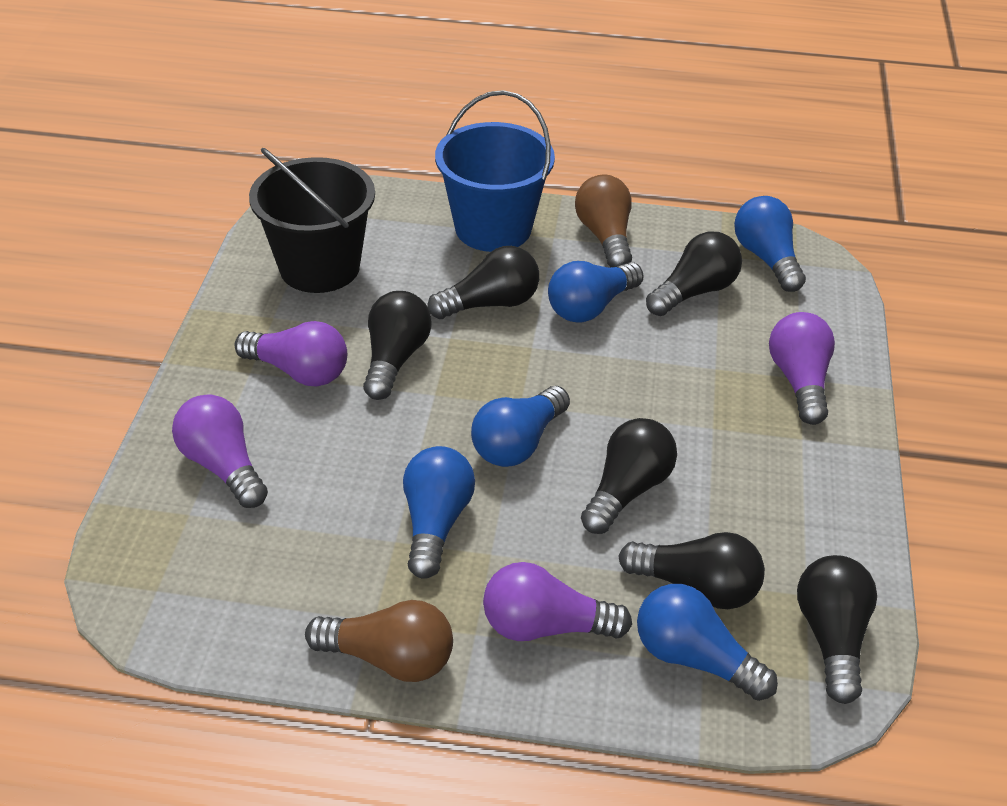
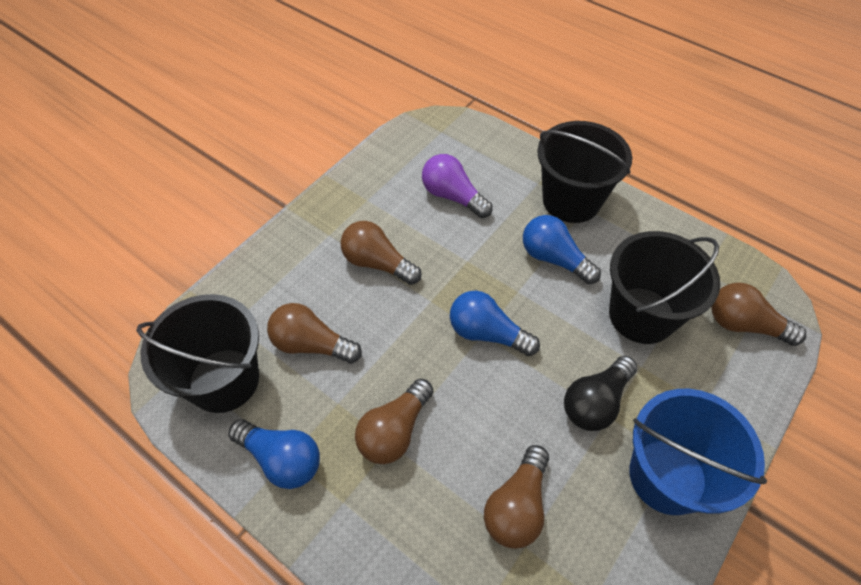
black bucket: [249,148,375,293] = 1 -> [136,294,259,413] [537,121,632,223] [609,231,720,344] = 3
black light bulb: [363,291,432,400] [428,246,539,319] [581,418,677,534] [618,532,765,609] [646,231,742,316] [797,555,877,704] = 6 -> [564,356,637,431] = 1
blue light bulb: [403,446,475,579] [471,386,570,467] [548,261,644,322] [637,584,778,701] [734,196,806,292] = 5 -> [228,419,320,489] [450,291,540,356] [523,215,601,284] = 3
brown light bulb: [305,600,453,682] [575,174,632,267] = 2 -> [267,303,362,363] [341,221,422,285] [355,379,433,464] [484,445,549,549] [711,283,806,346] = 5
purple light bulb: [172,394,268,508] [234,321,347,387] [483,562,632,641] [769,312,835,425] = 4 -> [422,154,493,218] = 1

